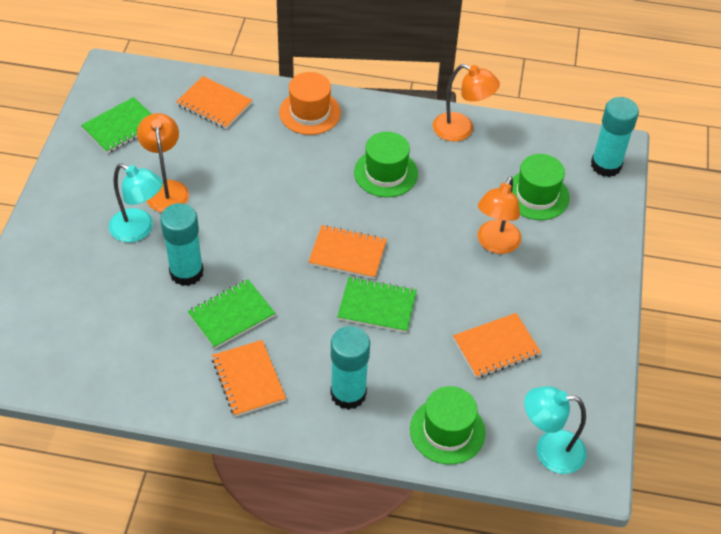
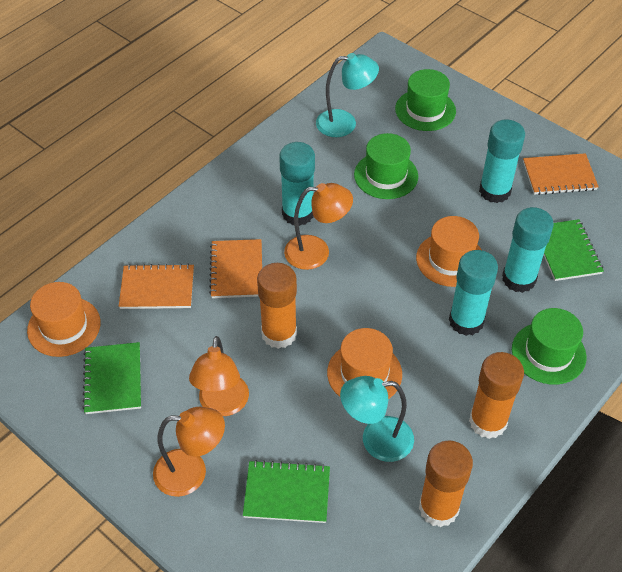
orange glue stick: none = 0 -> [257,263,297,349] [419,440,473,527] [469,352,524,439] = 3
orange hat: [279,72,341,135] = 1 -> [27,282,101,357] [327,328,402,399] [416,216,482,287] = 3
orange notebook: [176,76,253,129] [212,340,286,417] [309,225,387,279] [453,313,541,378] = 4 -> [119,264,194,309] [209,239,262,298] [523,153,599,195] = 3
turquoise glue stick: [160,203,204,286] [330,326,370,410] [591,97,639,177] = 3 -> [279,142,315,226] [449,250,498,336] [479,119,525,203] [502,207,554,293] = 4

